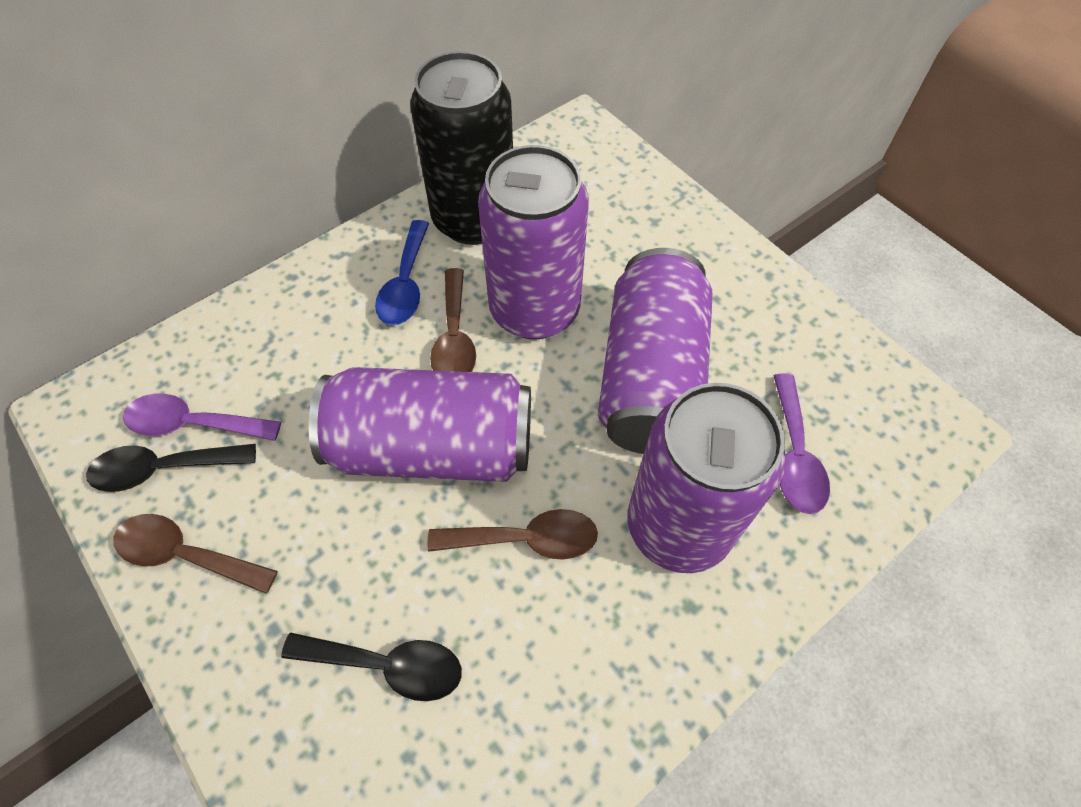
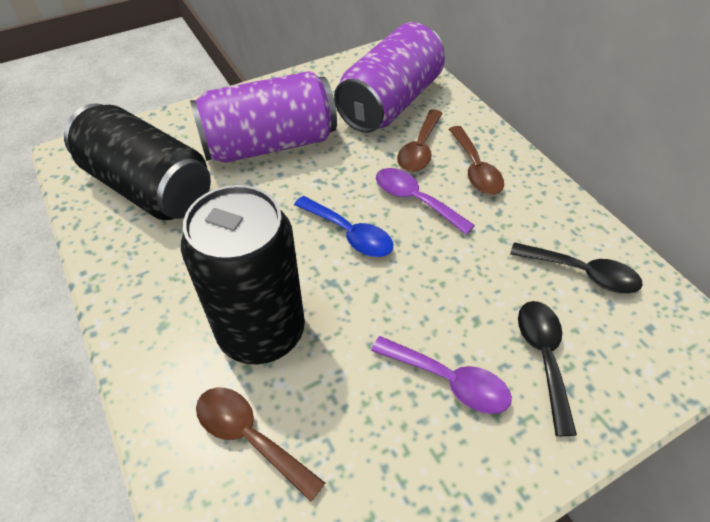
black can: [410,51,513,245] = 1 -> [64,103,211,220] [181,185,305,364] = 2
purple can: [309,367,531,482] [478,145,589,340] [598,248,713,454] [628,383,786,573] = 4 -> [190,71,337,163] [334,22,445,133] = 2

